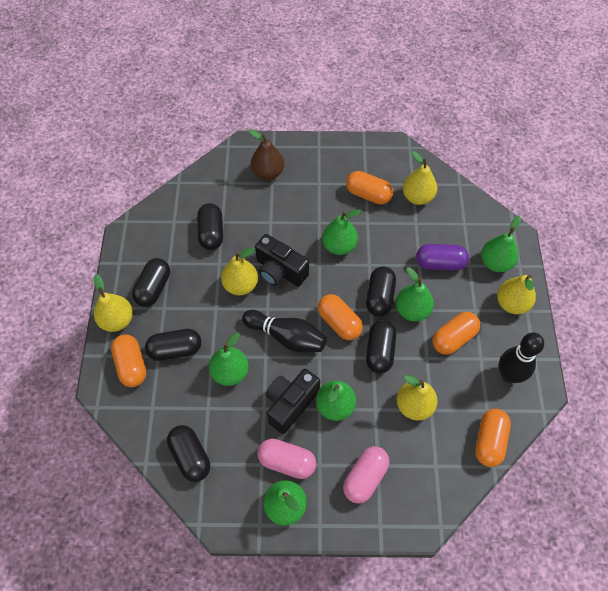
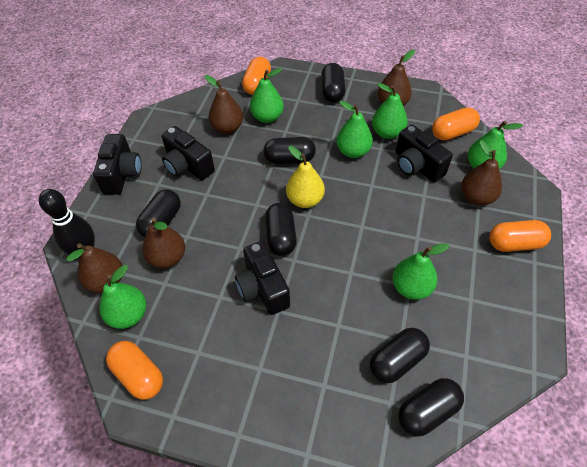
black bowling pin: [242,310,327,352] [499,332,544,383] = 2 -> [39,189,95,259] = 1
black camera: [255,234,309,286] [265,369,320,434] = 2 -> [93,134,142,195] [162,126,215,181] [235,241,290,315] [396,124,453,183] = 4
brown pear: [249,129,284,180] = 1 -> [66,244,123,293] [142,217,185,268] [205,75,243,134] [377,50,415,106] [461,140,502,206] = 5
orange capsule: [111,334,146,387] [318,294,363,340] [346,171,393,205] [432,312,480,355] [475,409,511,467] = 5 -> [106,341,163,400] [242,57,271,95] [432,107,480,140] [489,220,551,252] = 4
pink capsule: [257,439,316,479] [343,446,390,504] = 2 -> none = 0
purple capsule: [416,244,469,271] = 1 -> none = 0
yellow pear: [94,274,133,332] [221,247,258,295] [396,375,438,421] [403,151,437,205] [497,275,536,314] = 5 -> [286,146,325,208] = 1

